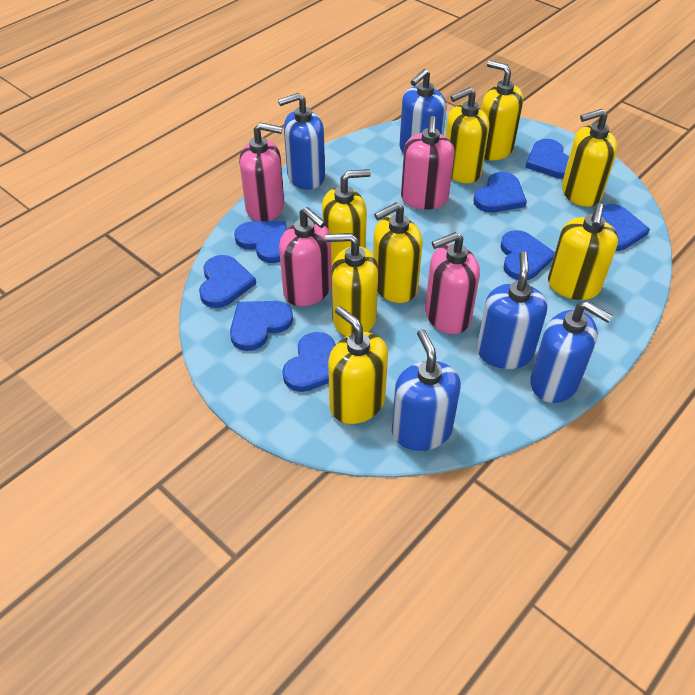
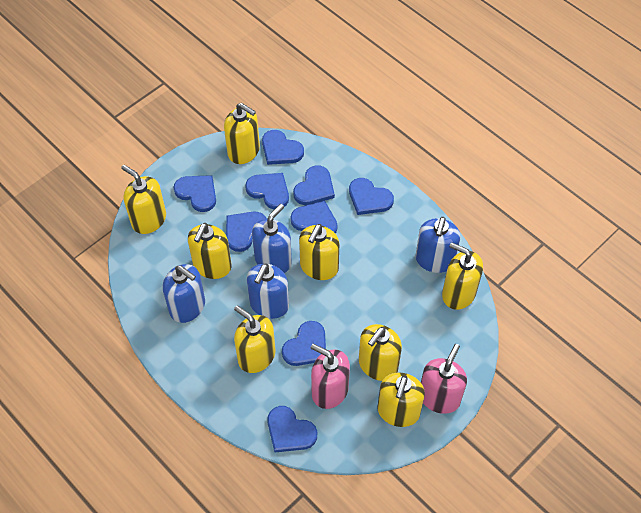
blue heart: [199,255,256,308] [230,301,293,351] [234,221,287,263] [282,332,336,392] [473,172,527,212] [500,230,555,280] [525,139,569,179] [602,204,650,251] = 8 -> [173,175,216,212] [226,211,267,252] [245,173,289,210] [262,130,304,165] [267,406,317,452] [282,321,326,366] [291,201,338,234] [293,165,335,205] [349,178,394,215] = 9
blue soap dispenser: [278,93,325,190] [392,329,461,451] [399,69,447,154] [477,251,547,369] [530,301,613,403] = 5 -> [163,264,205,323] [247,263,289,319] [252,204,292,273] [415,217,460,273] = 4
pink soap dispenser: [239,123,284,221] [279,207,332,306] [401,116,455,210] [425,232,480,334] = 4 -> [311,344,350,409] [421,344,467,414] = 2

